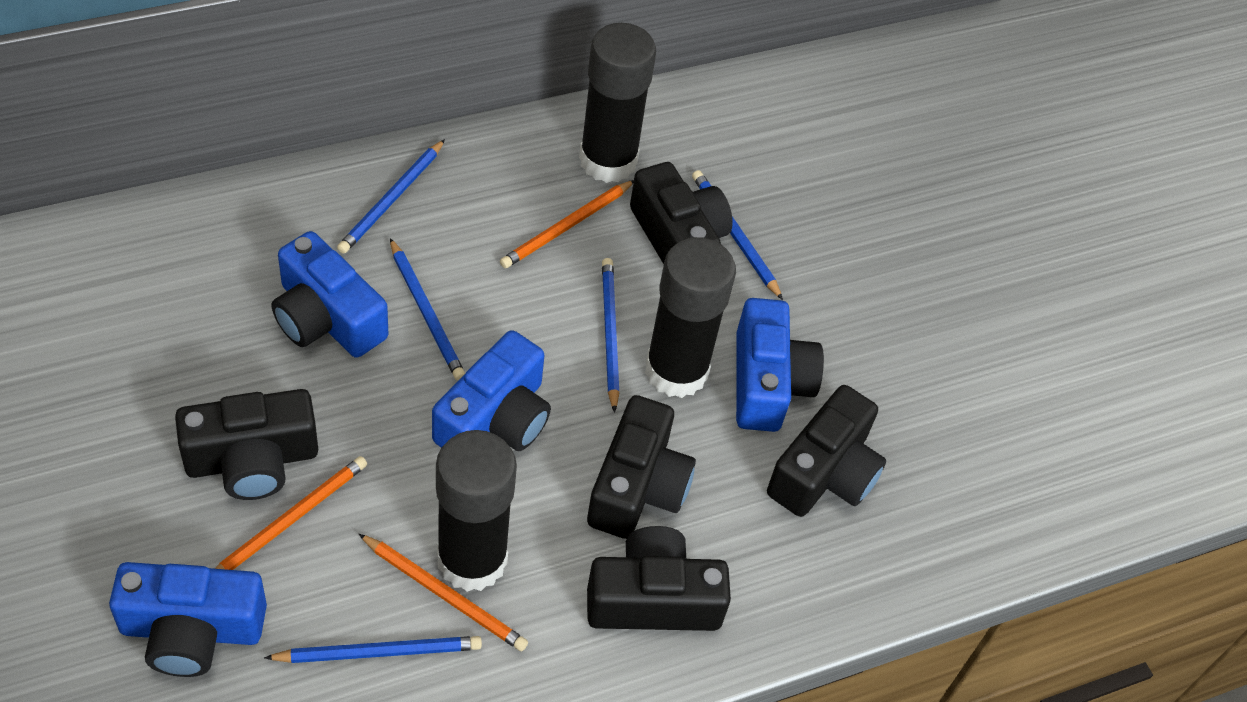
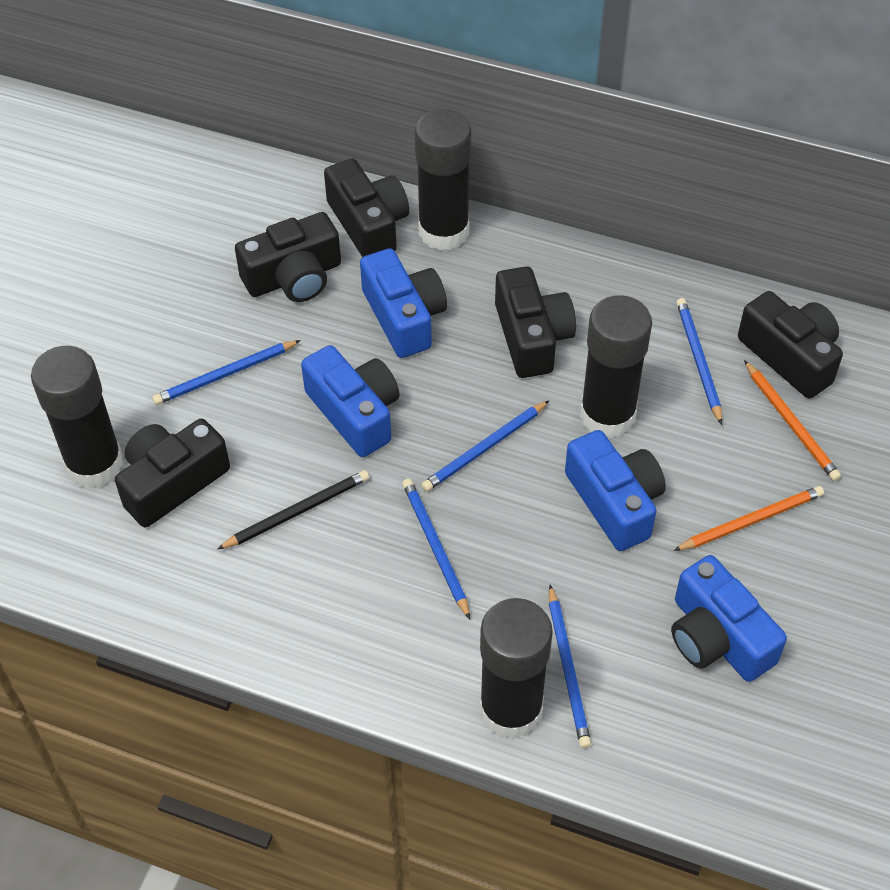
black glue stick: [436,430,517,592] [579,23,656,183] [645,237,736,398] = 3 -> [31,346,123,488] [415,109,471,250] [480,598,553,739] [580,295,652,438] = 4
black pencil: none = 0 -> [217,470,369,550] = 1
orange pencil: [215,456,367,570] [359,534,528,651] [500,180,634,268] = 3 -> [673,486,824,551] [744,360,841,481] = 2

